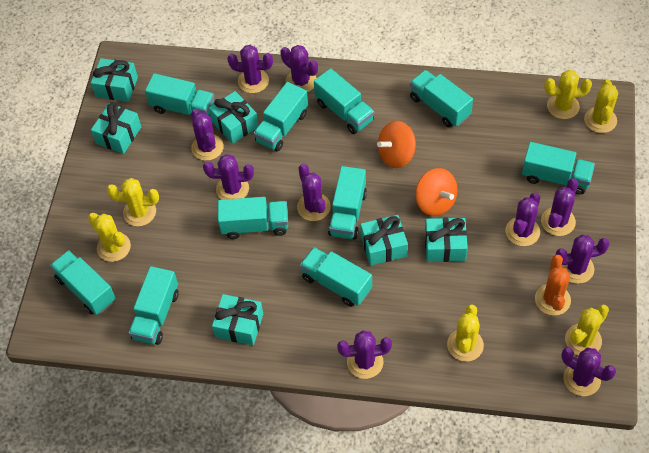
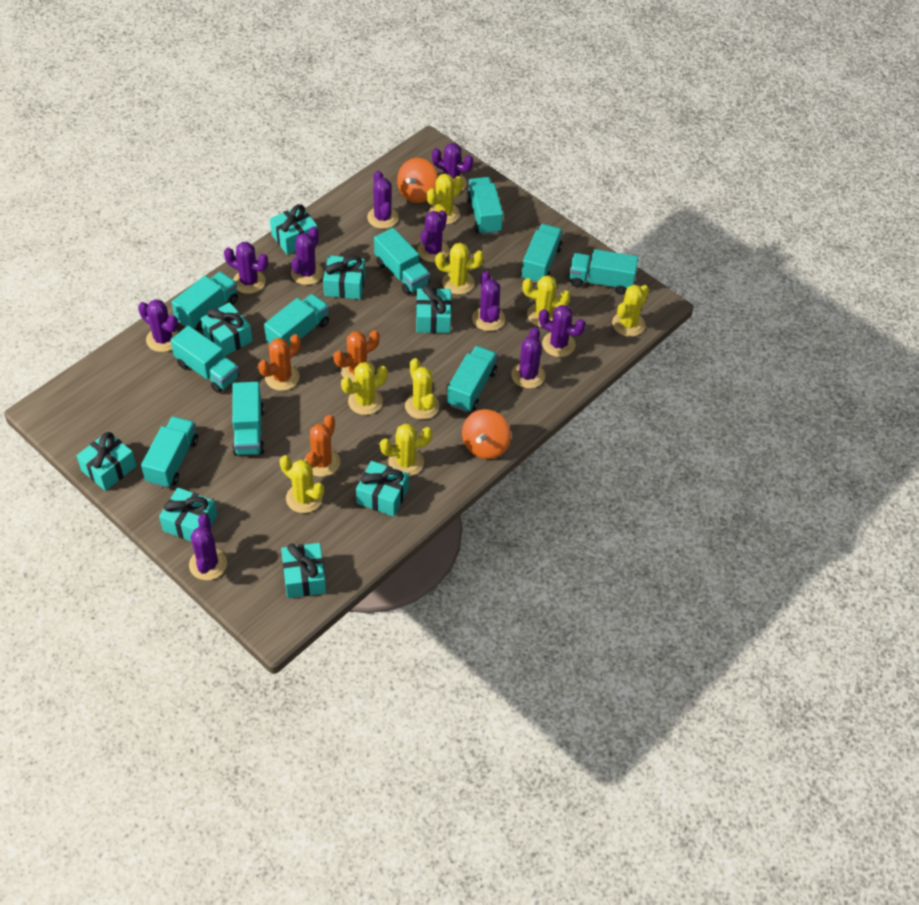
orange cactus: [535,255,571,316] = 1 -> [258,334,301,391] [305,415,340,477] [333,330,380,382] = 3
turquoise gift: [91,58,138,102] [91,102,141,154] [209,91,259,144] [212,294,263,345] [360,215,408,265] [425,218,468,262] = 6 -> [77,431,136,491] [159,487,218,542] [201,302,253,357] [270,204,317,255] [281,543,326,598] [323,255,365,300] [356,461,409,517] [416,284,452,333] = 8
yellow cactus: [88,213,131,262] [107,178,159,226] [447,304,484,362] [544,70,592,119] [565,304,609,356] [584,79,618,133] = 6 -> [280,455,324,513] [341,362,388,415] [380,424,433,476] [405,358,439,419] [427,173,463,225] [435,243,484,294] [522,275,571,327] [612,285,649,337] = 8

